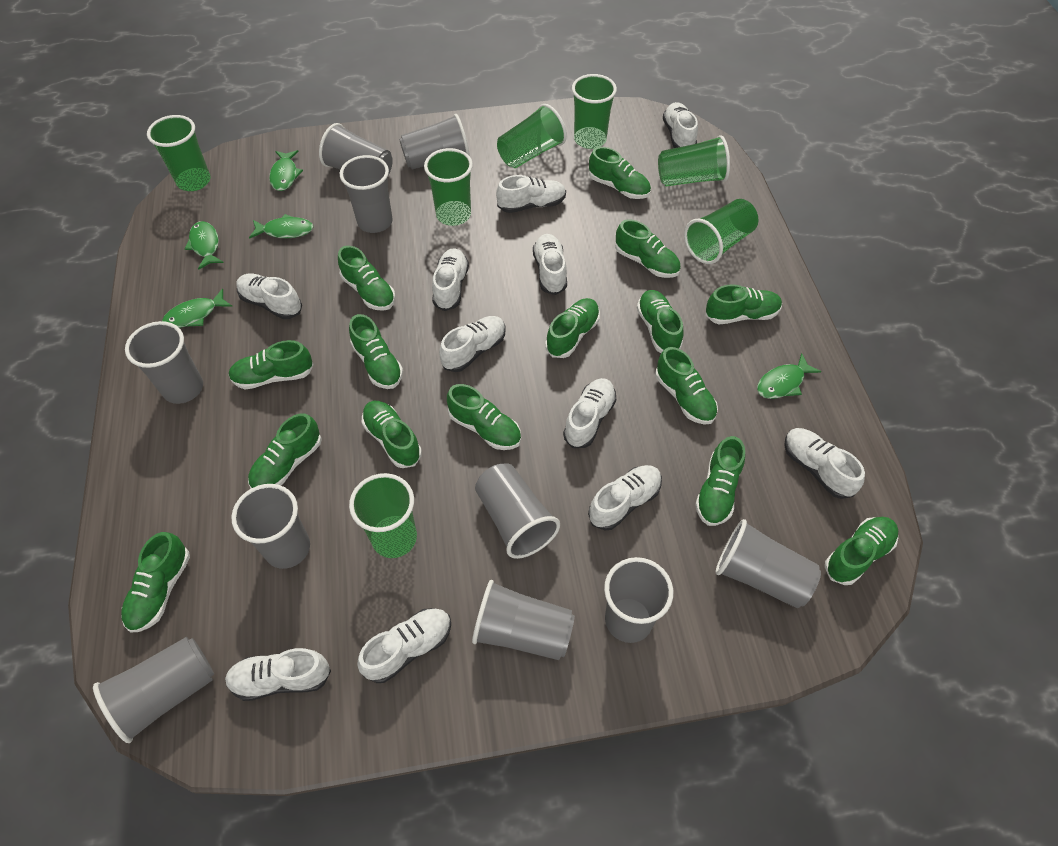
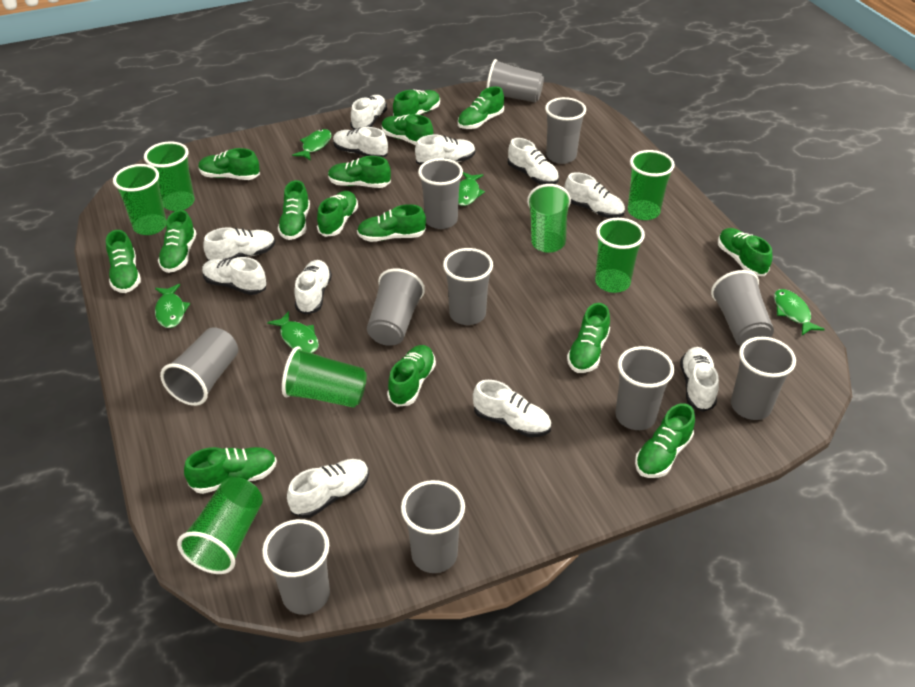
grey cup: [93,637,214,743] [125,321,203,404] [231,484,310,569] [319,123,393,175] [340,155,393,233] [399,114,470,170] [472,580,575,660] [475,464,560,559] [604,557,673,643] [716,519,821,608] = 10 -> [160,327,238,406] [262,519,330,615] [367,268,425,346] [401,480,465,573] [418,158,463,229] [443,248,493,325] [486,59,544,102] [545,97,586,164] [615,346,674,430] [711,270,774,346] [731,337,796,420] = 11

